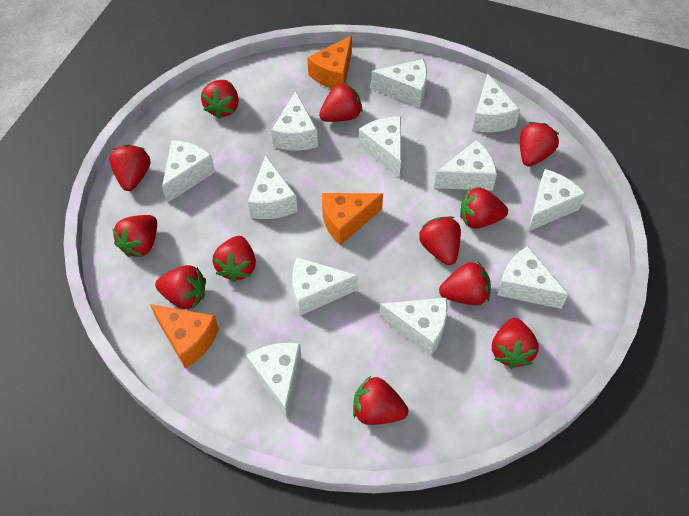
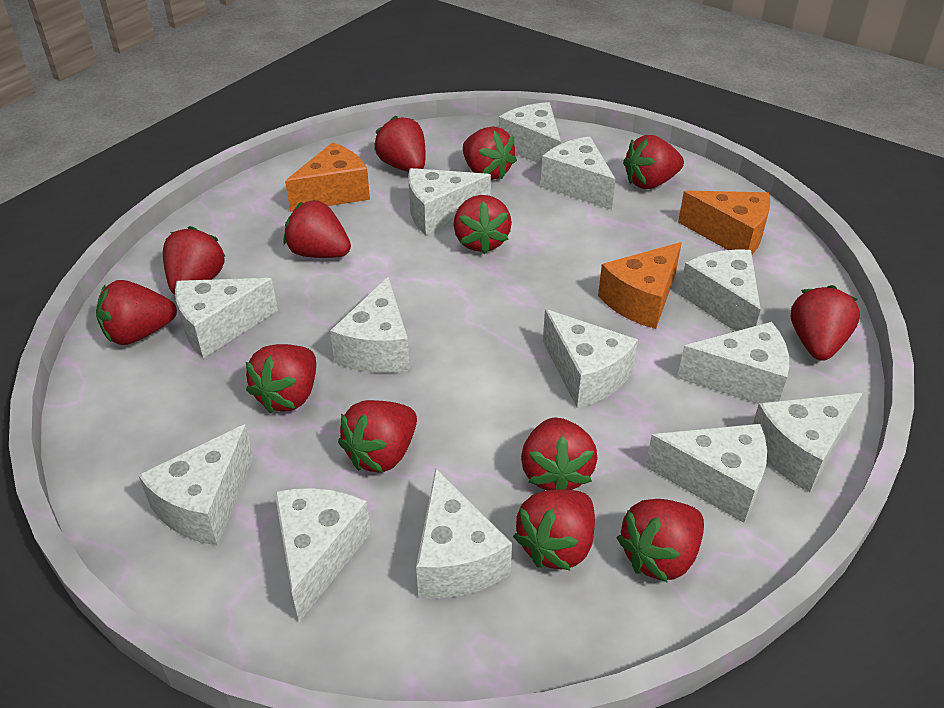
red strawberry: [109,144,150,191] [112,215,157,257] [155,265,206,309] [201,80,239,119] [213,236,256,282] [319,82,363,122] [353,376,408,425] [419,216,461,265] [439,261,491,305] [460,187,508,229] [492,318,539,369] [520,122,559,167] = 12 -> [96,280,177,345] [163,226,226,295] [246,344,316,413] [283,200,351,258] [338,400,417,473] [374,116,426,172] [453,195,512,254] [463,126,517,180] [513,489,595,571] [521,418,598,490] [617,499,704,583] [623,135,684,189] [791,285,860,361] = 13
white cheese: [162,140,215,203] [246,343,301,420] [248,155,297,219] [271,91,318,150] [292,257,358,316] [359,117,401,177] [371,59,427,108] [379,298,448,356] [434,140,497,191] [472,74,520,132] [497,246,568,309] [528,169,585,231] = 12 -> [138,424,254,546] [175,278,278,358] [275,488,371,622] [330,277,410,373] [408,168,491,235] [416,468,512,599] [499,102,561,165] [541,136,616,210] [543,309,638,408] [645,424,767,523] [677,322,789,404] [679,249,761,331] [753,393,863,492] = 13

